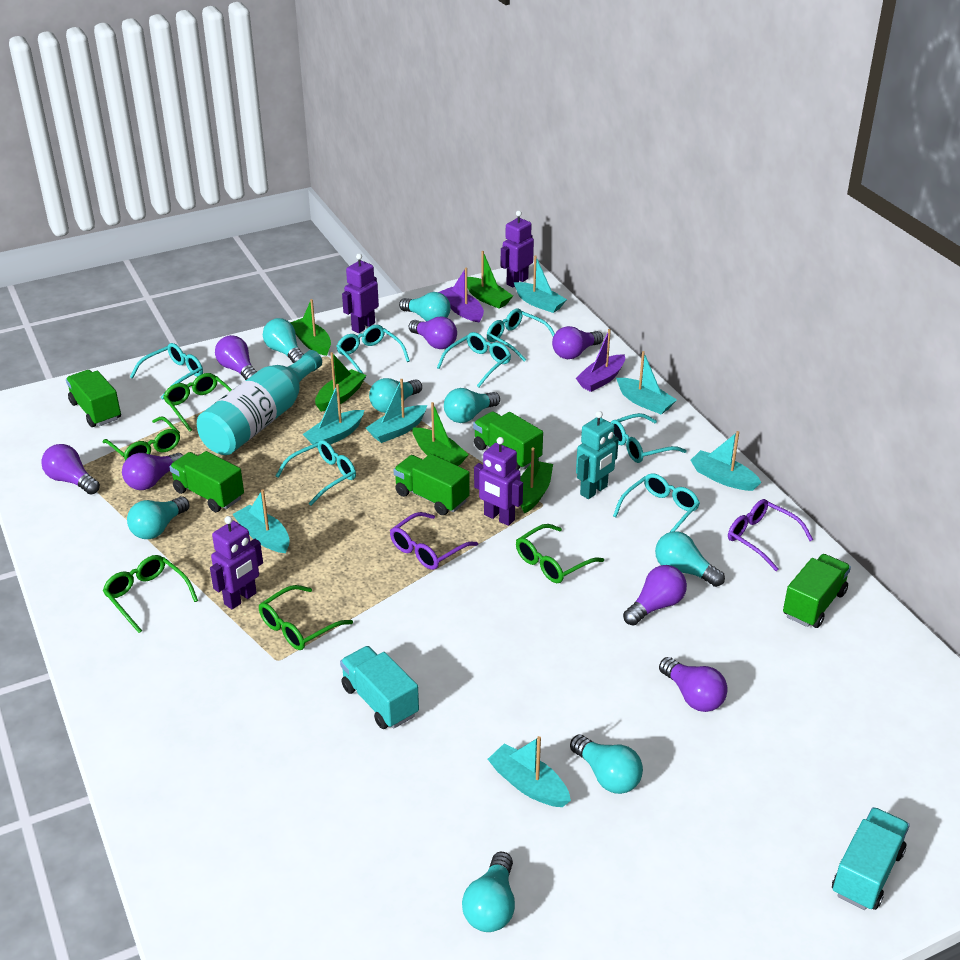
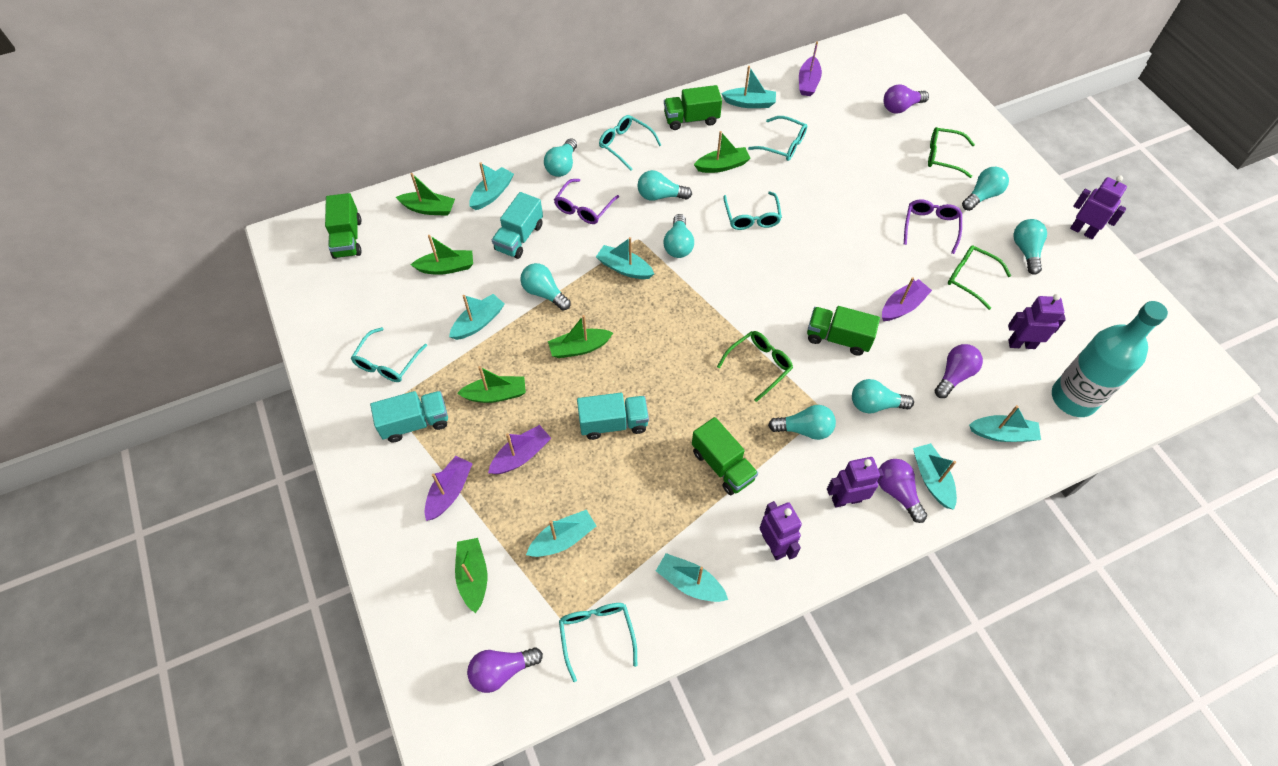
green boat: [290,299,331,356] [315,352,366,412] [413,402,469,466] [467,251,513,309] [520,448,553,514] = 5 -> [396,173,455,216] [411,235,473,275] [455,538,487,613] [457,366,526,403] [548,315,613,358] [694,131,751,173] = 6
green glasses: [102,555,198,633] [103,416,180,461] [163,373,232,432] [259,585,353,650] [516,524,604,583] = 5 -> [717,331,793,402] [928,127,975,178] [948,245,1011,310] = 3
green truck: [66,370,121,427] [169,451,244,512] [394,454,470,515] [473,411,543,470] [783,554,851,628] = 5 -> [325,193,361,259] [664,85,722,130] [692,417,758,495] [807,306,880,356] = 4
purple boat: [439,268,484,322] [576,329,625,392] = 2 -> [425,456,473,521] [488,425,551,474] [799,41,822,96] [882,277,932,321] = 4
purple light bulb: [41,444,100,495] [122,453,184,490] [215,335,257,380] [409,317,457,349] [552,326,603,359] [623,565,687,626] [659,657,728,712] = 7 -> [467,647,543,693] [879,459,927,523] [884,84,929,113] [935,344,983,398] = 4
turquoise boat: [232,489,290,553] [303,384,364,448] [366,379,427,443] [488,736,571,807] [514,255,567,313] [616,351,677,414] [690,431,761,491] = 7 -> [449,294,504,340] [469,162,514,210] [526,510,596,557] [596,237,654,279] [656,553,728,602] [721,66,776,108] [913,443,957,510] [969,405,1041,442] = 8
turquoise glasses: [130,343,203,399] [276,440,356,506] [336,325,410,378] [437,332,511,387] [487,309,555,362] [611,413,687,463] [613,473,700,532] = 7 -> [351,327,427,382] [559,603,637,682] [599,115,661,171] [723,191,782,230] [748,116,807,161] = 5
turquoise robot: [576,411,619,499] = 1 -> none = 0
turquoise truck: [340,646,419,729] [832,807,910,910] = 2 -> [370,391,448,442] [492,192,543,259] [577,393,649,440] = 3

